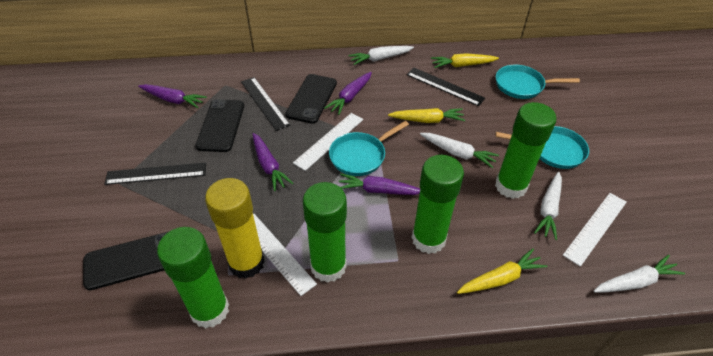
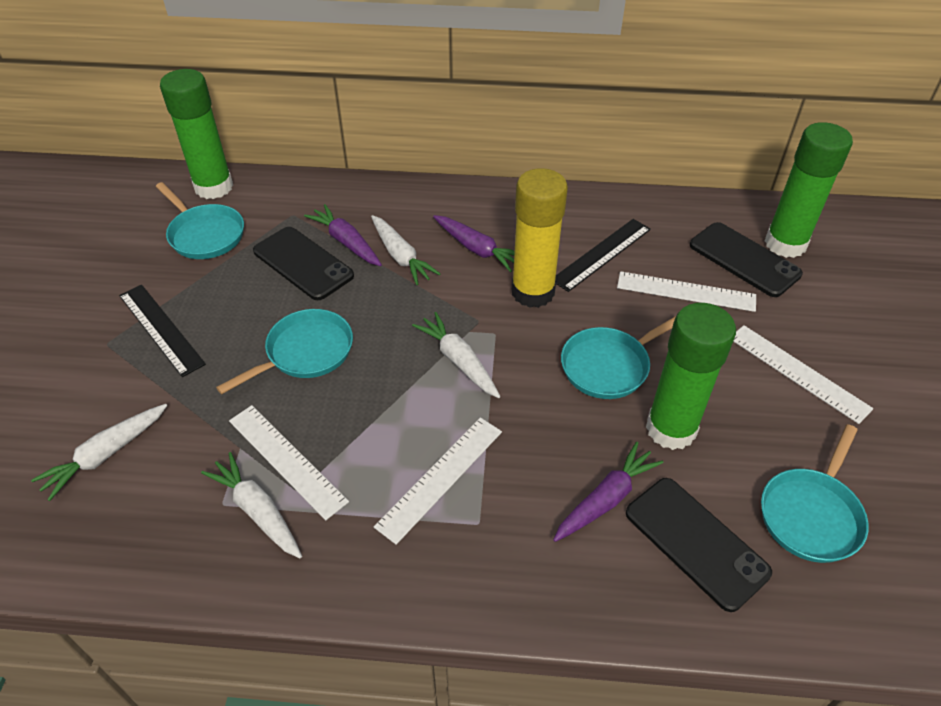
black ruler: [105,163,206,185] [241,77,290,131] [407,68,485,106] = 3 -> [119,285,206,377] [555,219,651,292] = 2
green glue stick: [157,227,229,329] [303,182,347,283] [412,155,464,254] [495,102,556,199] = 4 -> [160,69,233,199] [646,303,736,450] [765,122,853,258] = 3
purple carrot: [138,84,207,108] [253,133,294,191] [324,72,372,115] [339,174,420,195] = 4 -> [304,204,382,266] [433,215,515,272] [553,442,664,542] = 3
turquoise pan: [329,121,409,176] [495,126,589,169] [496,65,580,99] = 3 -> [156,182,244,259] [216,309,353,394] [561,316,676,399] [761,424,869,563] = 4
white ruler: [253,214,317,296] [293,113,363,171] [563,193,627,267] = 3 -> [229,405,349,520] [374,417,502,545] [617,271,756,312] [733,325,874,424] = 4
yellow carrot: [388,108,465,123] [431,53,499,68] [457,249,547,294] = 3 -> none = 0

